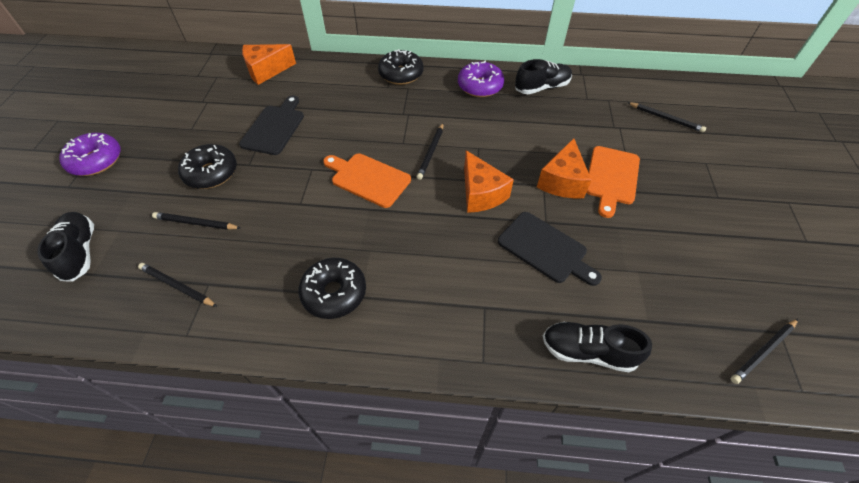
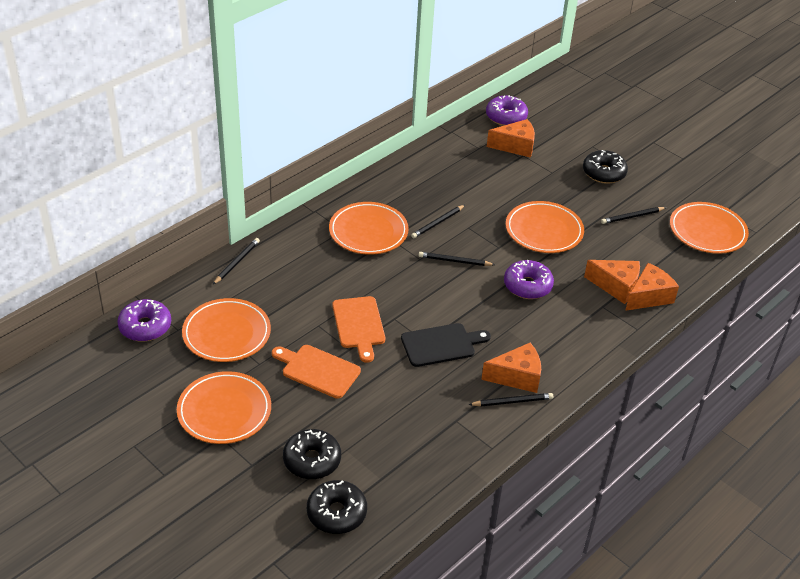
black cutting board: [239,96,304,155] [498,212,602,286] = 2 -> [401,323,491,367] = 1
black shoe: [37,212,94,282] [515,59,572,94] [543,322,652,372] = 3 -> none = 0
orange cheese: [242,44,296,85] [464,150,514,213] [537,138,592,198] = 3 -> [481,343,541,393] [487,119,535,158] [584,260,640,304] [625,263,679,311] = 4
orange plate: none = 0 -> [177,371,271,444] [182,298,271,362] [329,202,409,255] [506,201,584,253] [670,202,749,254] = 5
purple donut: [59,133,121,176] [458,61,504,97] = 2 -> [117,299,171,341] [486,95,528,126] [504,260,554,299] = 3

